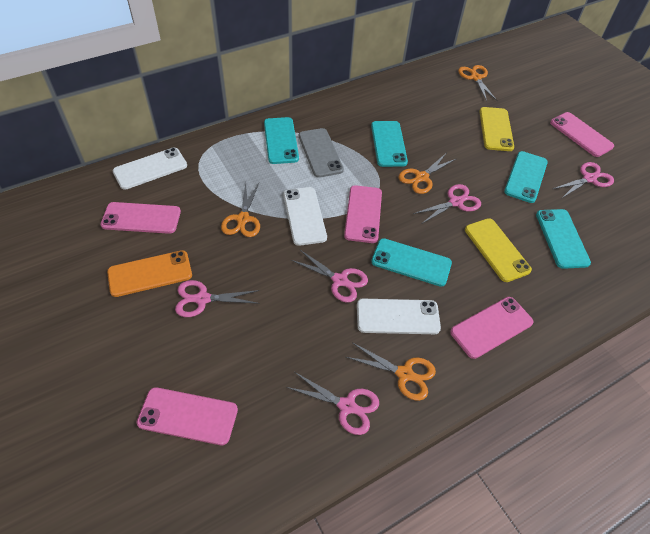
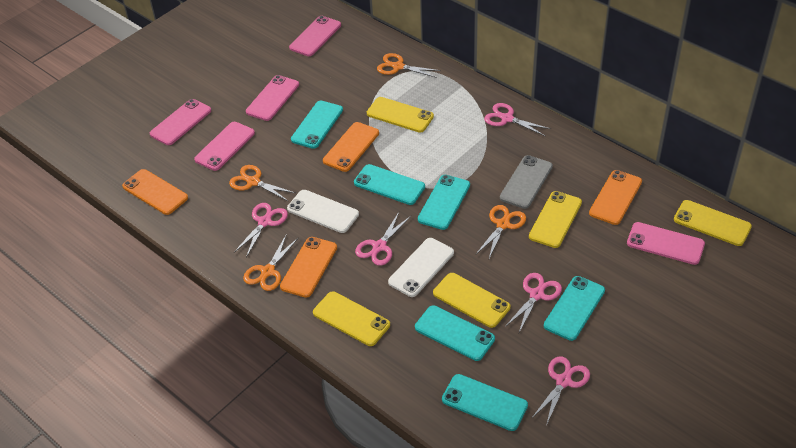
orange phone: [107,250,192,297] = 1 -> [122,169,188,215] [280,237,337,298] [323,122,379,172] [589,170,642,225] = 4
turquoise phone: [264,117,299,164] [371,121,408,167] [371,238,452,287] [504,151,548,203] [536,209,591,269] = 5 -> [291,101,343,149] [354,164,425,205] [415,305,495,361] [418,175,470,230] [442,374,528,431] [544,276,605,341] = 6
white phone: [113,148,187,190] [283,187,327,246] [357,299,441,334] = 3 -> [287,190,359,233] [388,238,454,297] = 2
yellow phone: [465,218,532,282] [479,107,514,151] = 2 -> [313,291,390,346] [367,97,434,132] [433,273,510,328] [529,191,582,248] [674,200,752,246] = 5

